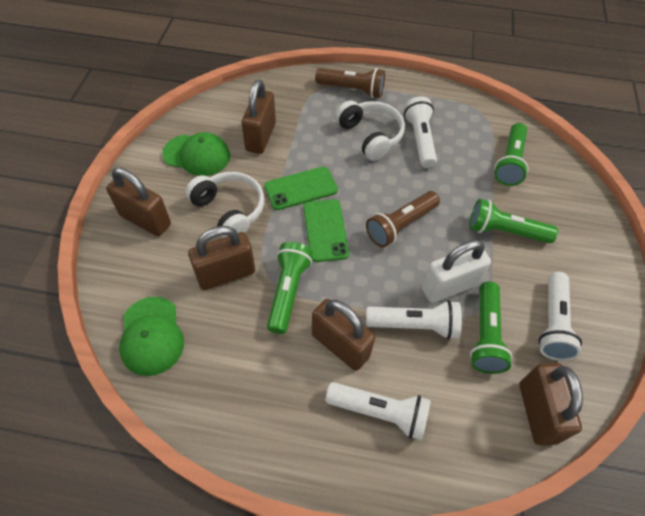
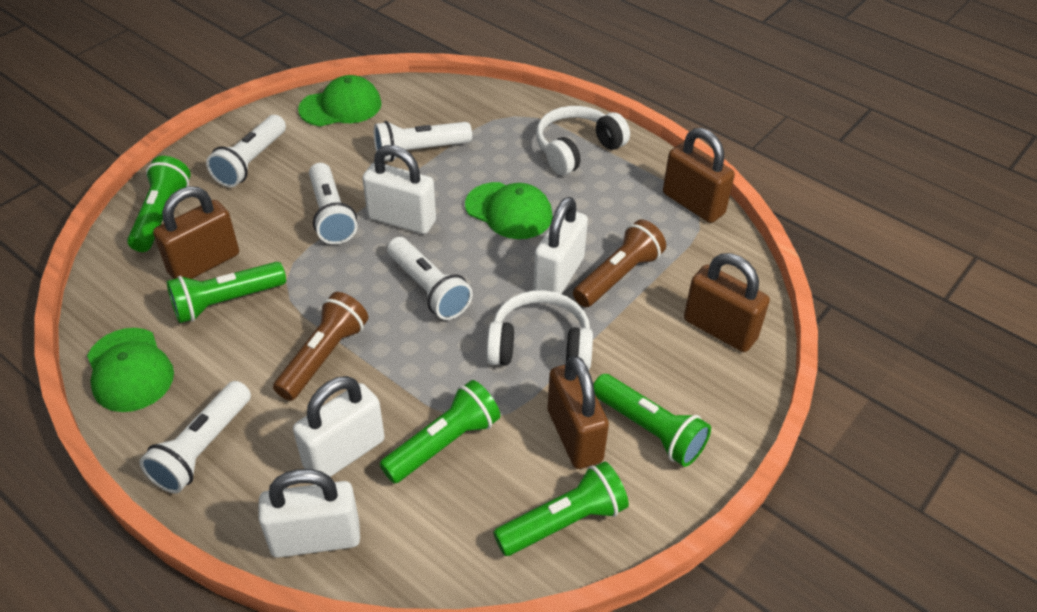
brown padlock: [106,168,171,236] [188,226,255,290] [241,80,276,154] [312,299,375,371] [520,363,583,445] = 5 -> [153,186,239,279] [548,355,609,469] [663,128,735,223] [684,253,770,352] = 4
green cap: [119,297,184,376] [163,132,230,176] = 2 -> [87,328,174,412] [298,75,382,126] [465,182,553,239] = 3
green flashlight: [267,242,313,334] [469,199,558,243] [470,282,512,374] [494,123,528,186] = 4 -> [127,156,191,252] [167,262,286,323] [380,380,500,484] [493,461,629,556] [593,374,711,467] = 5
green phone: [264,166,338,210] [303,199,349,262] = 2 -> none = 0
white flashlight: [325,382,431,440] [366,300,462,339] [404,96,437,168] [538,272,582,361] = 4 -> [139,381,251,493] [206,115,286,187] [309,163,358,244] [374,121,472,162] [387,237,473,320] = 5
white padlock: [421,240,491,303] = 1 -> [258,469,360,558] [293,376,385,477] [362,145,436,234] [533,197,588,294] = 4

